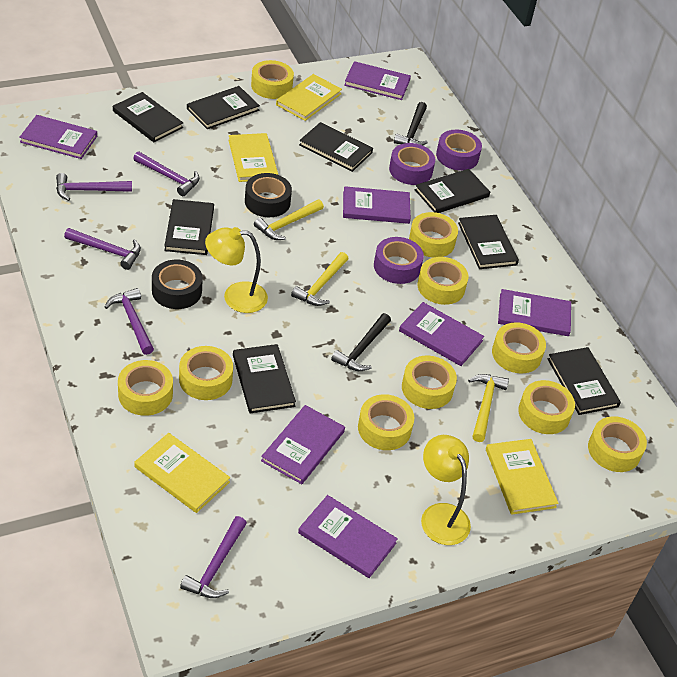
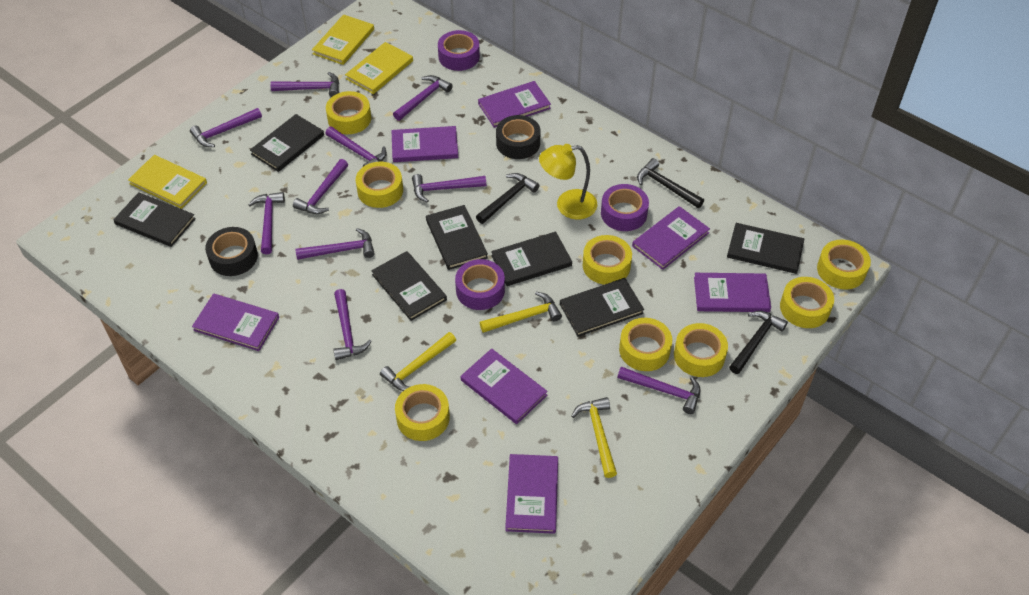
black book: [113,92,183,142] [164,199,214,255] [187,86,260,129] [233,344,296,413] [299,122,373,172] [415,169,490,213] [458,215,519,269] [548,347,621,415] = 8 -> [114,192,196,247] [250,114,324,172] [371,251,447,321] [426,205,488,270] [491,232,572,286] [560,278,644,337] [727,223,805,274] = 7
black hammer: [331,313,391,371] [394,102,428,145] = 2 -> [476,173,540,224] [637,158,704,208] [729,311,788,374] = 3
purple hammer: [56,173,132,201] [64,228,141,270] [104,288,154,355] [133,151,200,196] [180,516,247,598] = 5 -> [190,108,262,147] [248,192,285,255] [270,72,339,97] [293,159,348,214] [295,228,375,260] [325,127,387,167] [333,289,372,360] [393,75,453,121] [412,174,486,203] [617,367,700,414] = 10
yellow book: [134,433,230,513] [229,133,278,182] [276,74,342,121] [486,439,559,515] = 4 -> [128,155,207,209] [312,15,374,65] [345,42,413,94] = 3
yellow lamp: [205,227,268,313] [421,435,471,545] = 2 -> [539,144,597,219] = 1
yellow tape: [118,360,173,416] [179,346,233,400] [251,60,294,99] [358,394,414,450] [402,356,457,409] [409,212,458,258] [418,257,468,305] [492,322,546,373] [518,380,575,434] [588,416,647,472] = 10 -> [326,91,371,134] [356,162,403,208] [395,384,450,441] [583,235,632,285] [619,318,672,371] [674,323,728,377] [780,277,834,328] [817,240,871,290] = 8

